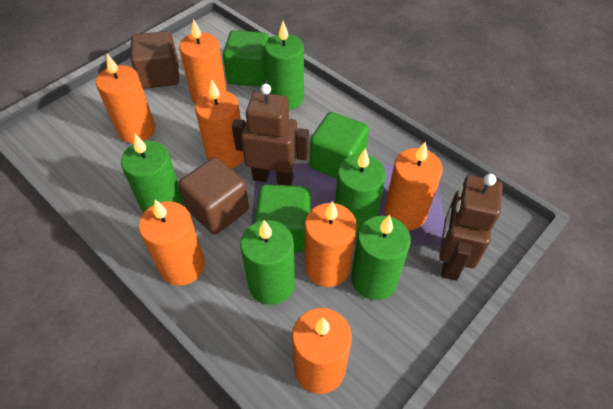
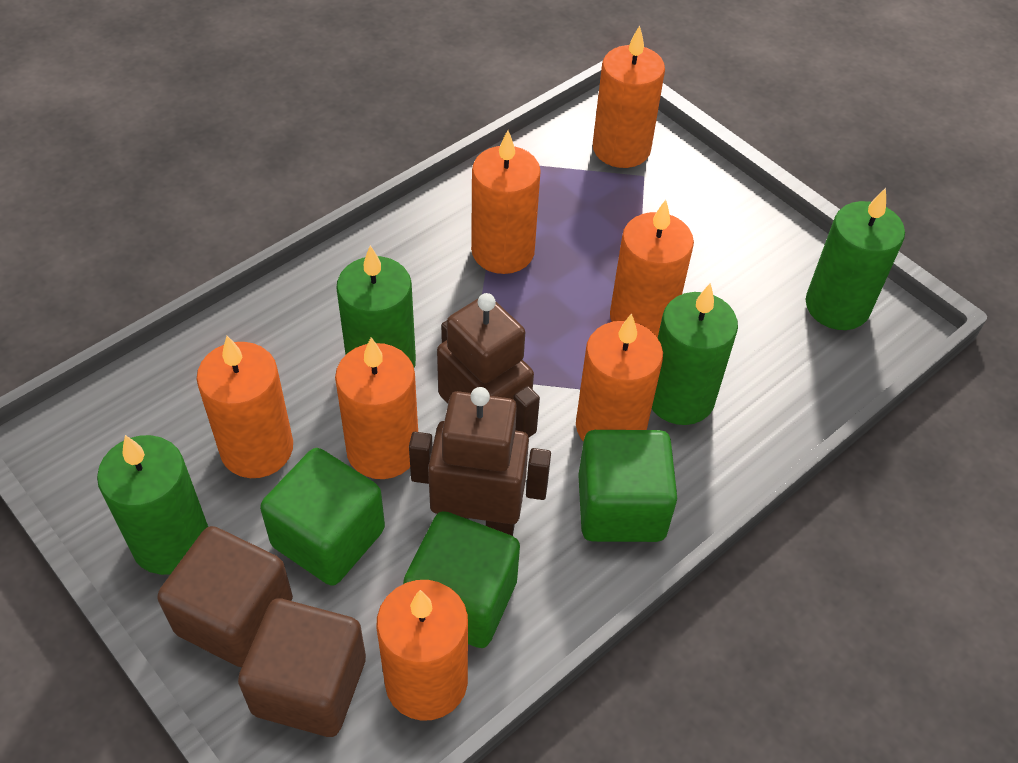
green candle: [121,134,184,213] [240,220,295,305] [264,21,304,110] [335,148,386,237] [351,215,411,300] = 5 -> [97,435,208,575] [336,245,416,367] [652,283,738,425] [806,188,905,330] = 4

